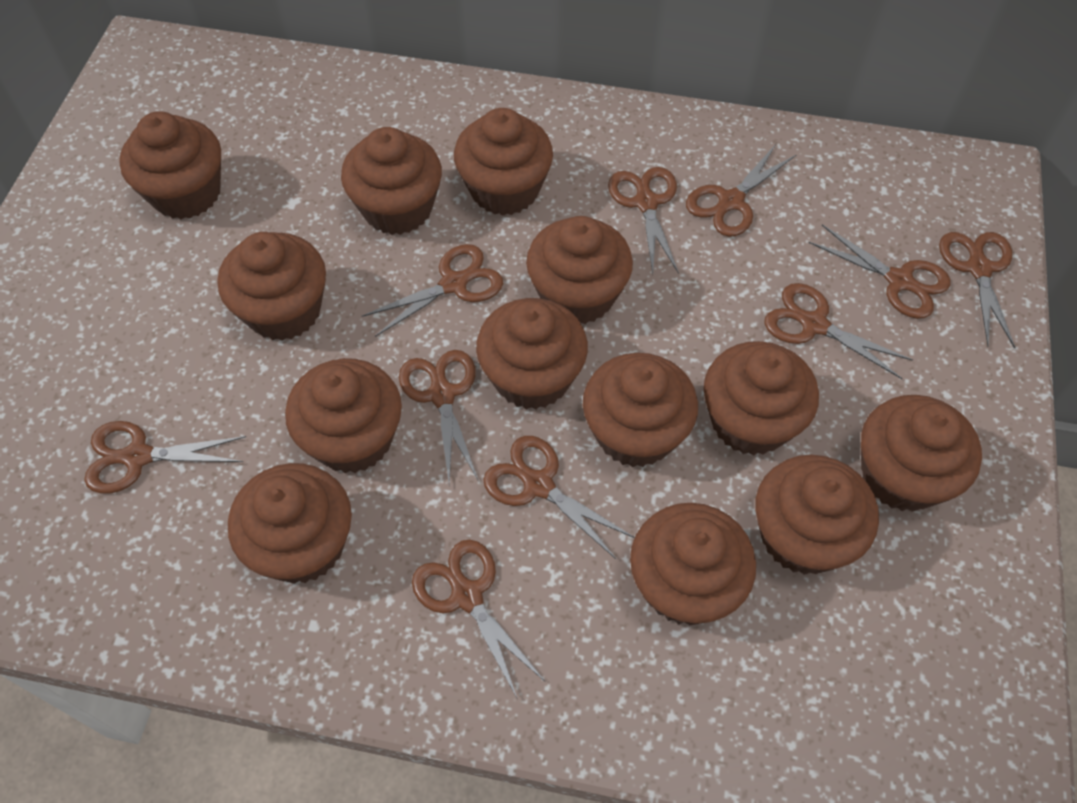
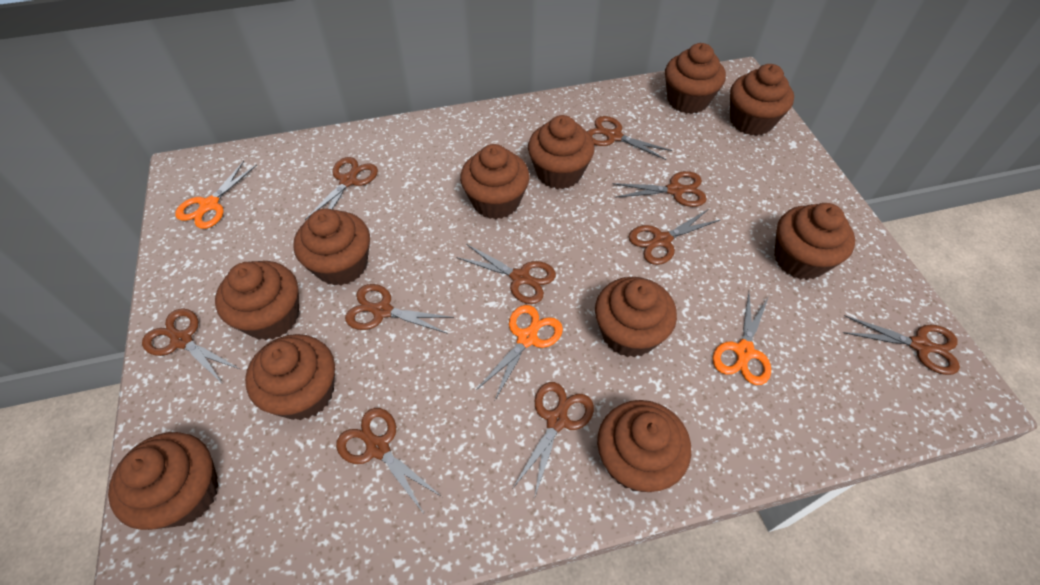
brown cupcake: [119,111,221,219] [218,232,326,341] [228,463,352,584] [285,358,402,473] [341,127,442,235] [454,108,553,216] [476,298,588,409] [526,216,633,324] [583,353,698,467] [630,503,756,625] [704,341,819,456] [755,455,879,575] [860,395,982,512] = 13 -> [108,432,219,530] [215,261,299,340] [245,334,335,420] [293,208,370,286] [460,144,530,219] [528,115,594,189] [595,277,677,358] [597,400,691,492] [665,43,726,114] [730,64,794,136] [774,203,855,280] = 11
orange scissors: none = 0 -> [175,161,257,229] [477,305,563,400] [713,292,771,385] = 3

